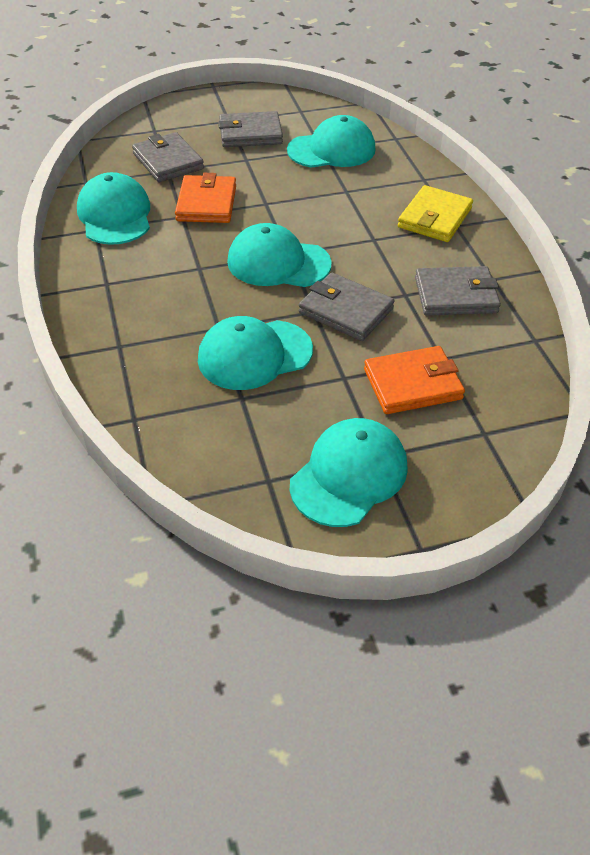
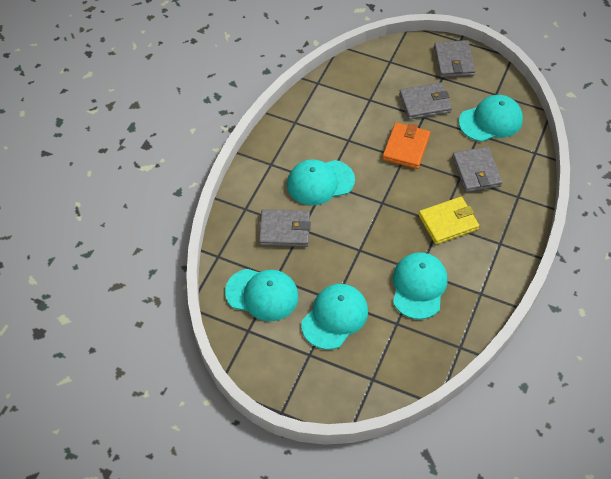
orange wallet: [175,173,236,223] [364,346,465,414] = 2 -> [382,122,430,169] = 1

